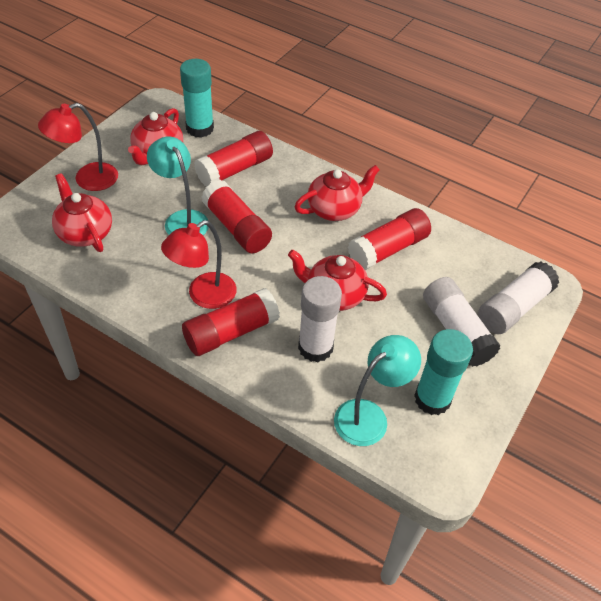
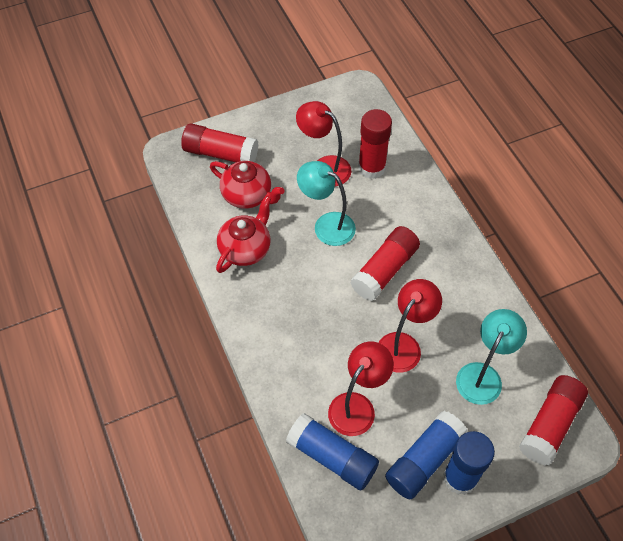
blue glue stick: none = 0 -> [286,413,379,491] [385,411,468,499] [443,431,495,495] = 3
red lamp: [38,103,118,191] [161,220,236,309] = 2 -> [296,101,351,186] [328,342,394,436] [378,279,442,373] = 3
red teapot: [52,173,112,252] [128,108,183,165] [288,250,387,311] [295,165,380,221] = 4 -> [210,161,285,209] [216,196,271,273] = 2
turquoise glue stick: [180,59,214,138] [414,329,473,415] = 2 -> none = 0
white glue stick: [298,276,342,362] [423,277,501,367] [478,261,559,334] = 3 -> none = 0

